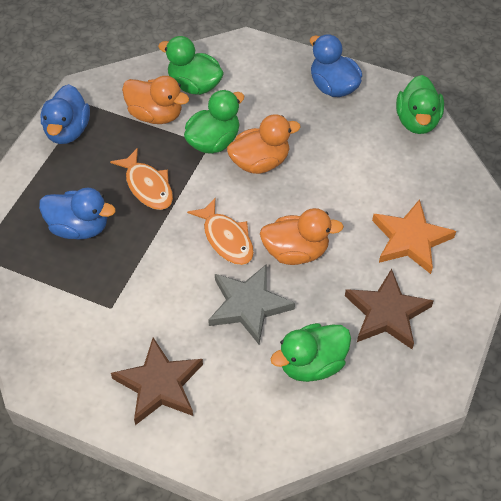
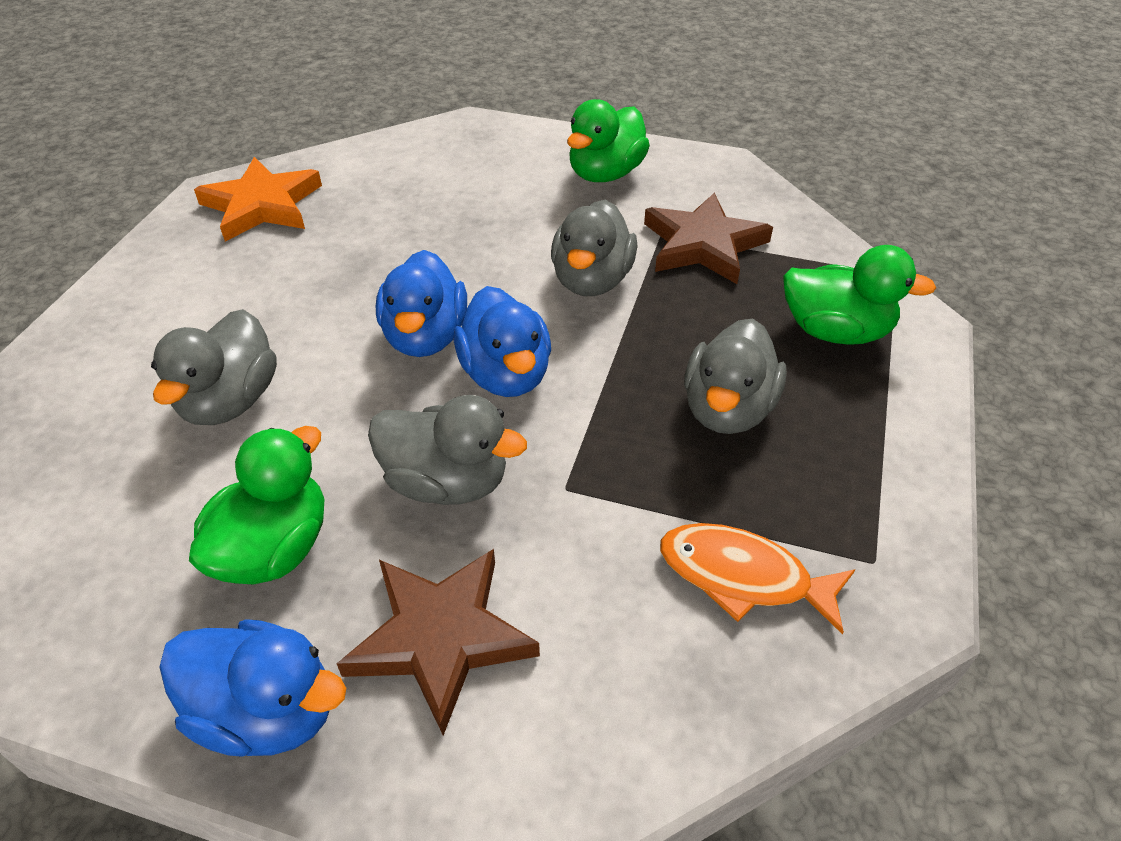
green duck: [158,36,224,95] [184,90,244,154] [271,323,351,382] [396,75,444,134] = 4 -> [189,426,324,585] [567,99,650,182] [783,245,936,345] = 3
grey duck: none = 0 -> [151,309,277,425] [368,395,527,505] [551,200,638,296] [684,319,787,434] = 4
grey star: [208,264,295,344] = 1 -> none = 0
orange duck: [122,76,189,124] [227,114,301,174] [260,208,344,265] = 3 -> none = 0
orange fish: [110,148,173,210] [187,198,254,265] = 2 -> [660,523,855,635] = 1

